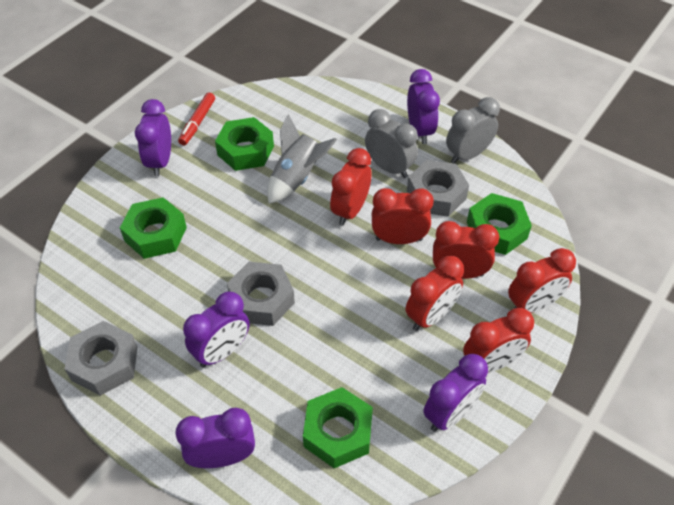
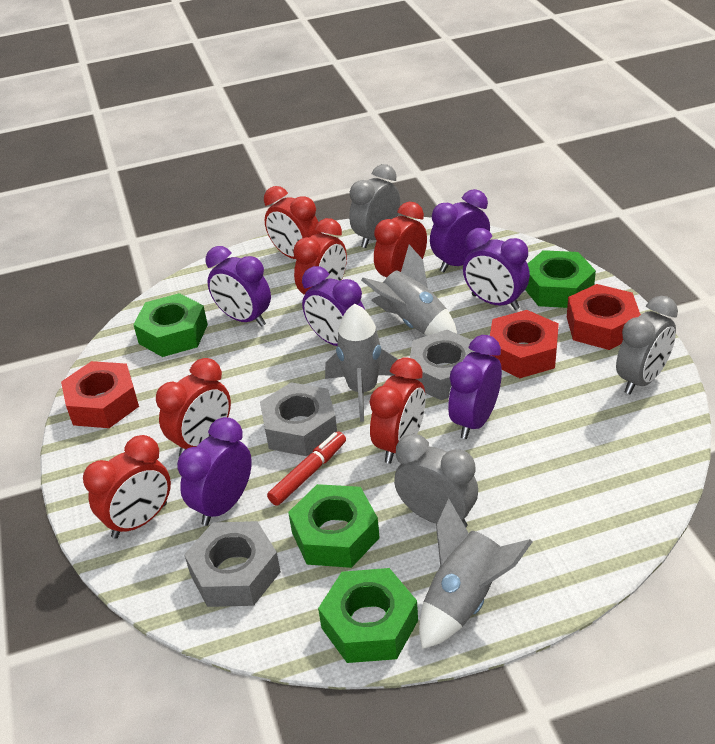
grey clock: [365,109,418,178] [446,97,500,164] = 2 -> [349,164,400,248] [394,434,478,528] [616,296,678,394] = 3
grey rocket: [267,114,337,204] = 1 -> [325,304,398,422] [361,245,457,336] [419,498,532,649] = 3
purple clock: [135,99,171,176] [175,407,255,468] [183,291,250,367] [407,69,440,144] [423,354,488,432] = 5 -> [177,417,252,526] [206,246,271,327] [302,266,365,346] [430,189,490,272] [448,335,502,439] [463,228,530,310] = 6
red nut: none = 0 -> [61,361,139,428] [490,310,559,378] [567,284,641,350] = 3

